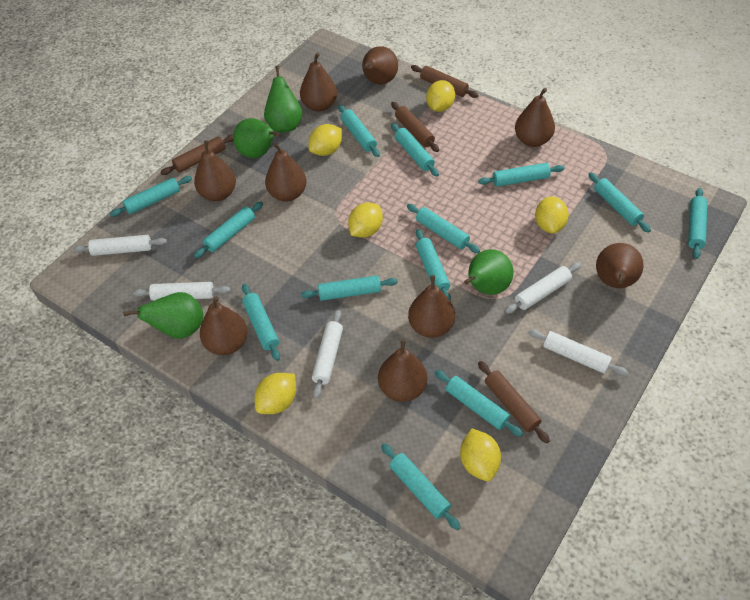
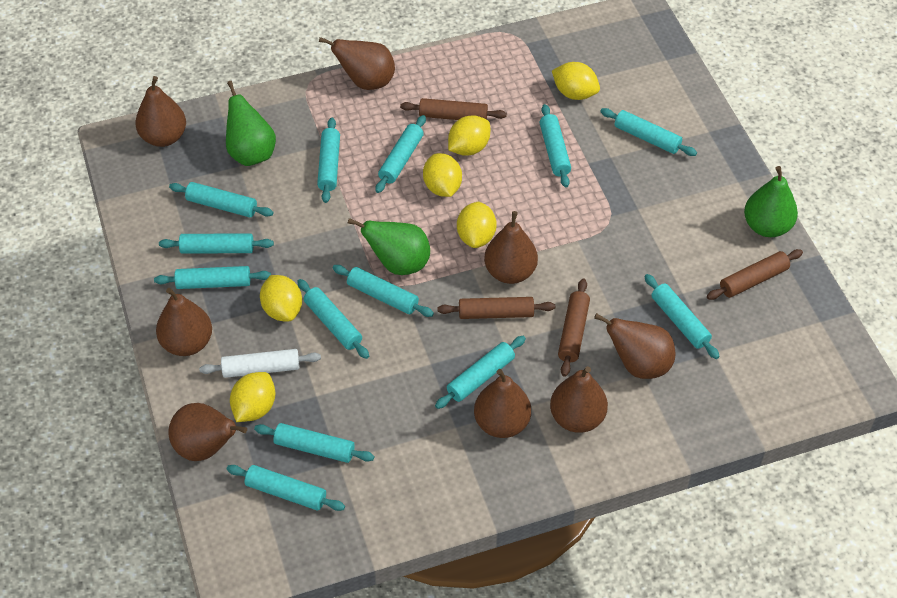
brown pear: [194,140,236,201] [200,296,248,355] [265,143,306,202] [300,53,337,112] [362,46,398,84] [378,339,428,402] [408,275,455,338] [515,88,555,147] [596,243,644,288] = 9 -> [135,76,186,147] [156,288,212,356] [168,403,247,461] [319,37,395,90] [474,369,531,438] [484,211,538,284] [550,366,608,433] [594,313,675,379] = 8
green pear: [123,292,203,339] [233,118,279,158] [264,66,303,132] [464,249,514,295] = 4 -> [226,81,276,166] [348,218,430,275] [744,166,798,237] = 3
white rolling pin: [73,235,167,256] [133,282,230,301] [312,310,343,398] [505,263,581,314] [528,329,628,376] = 5 -> [199,349,321,378] = 1

